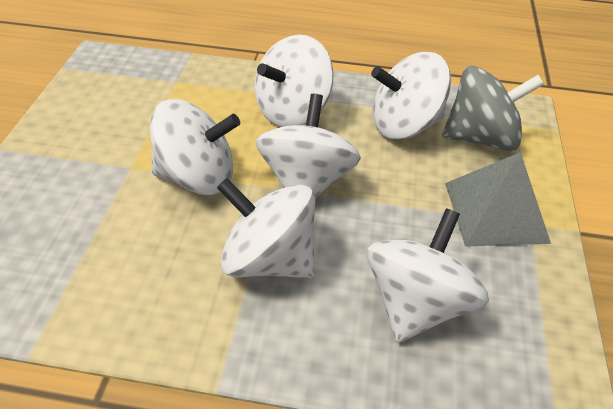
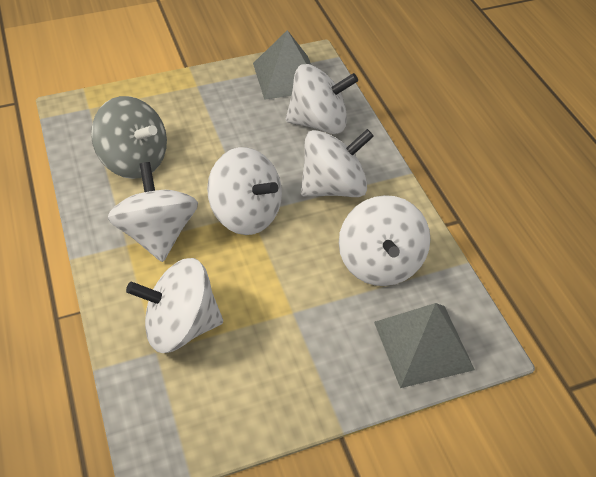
grey pyramid: [445,152,551,247] = 1 -> [253,30,311,100] [374,303,475,388] = 2

